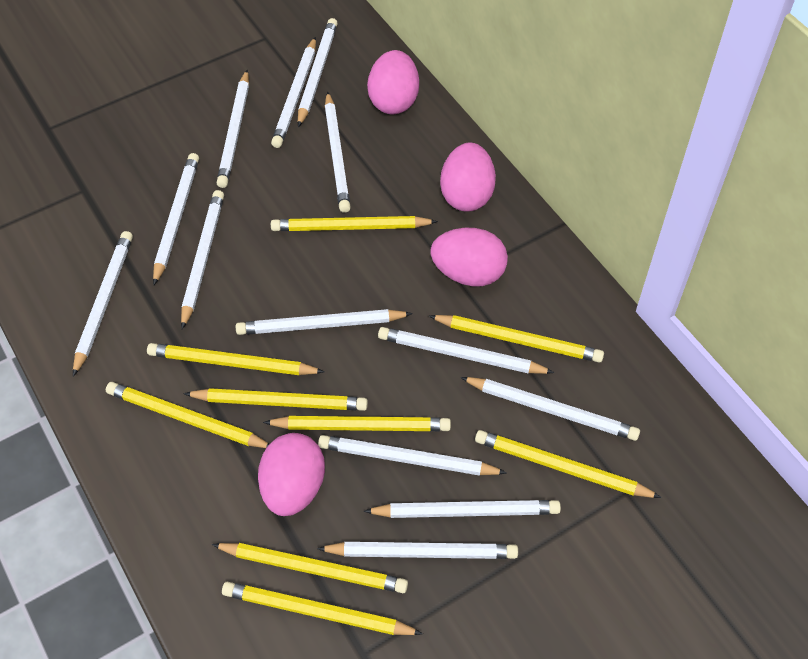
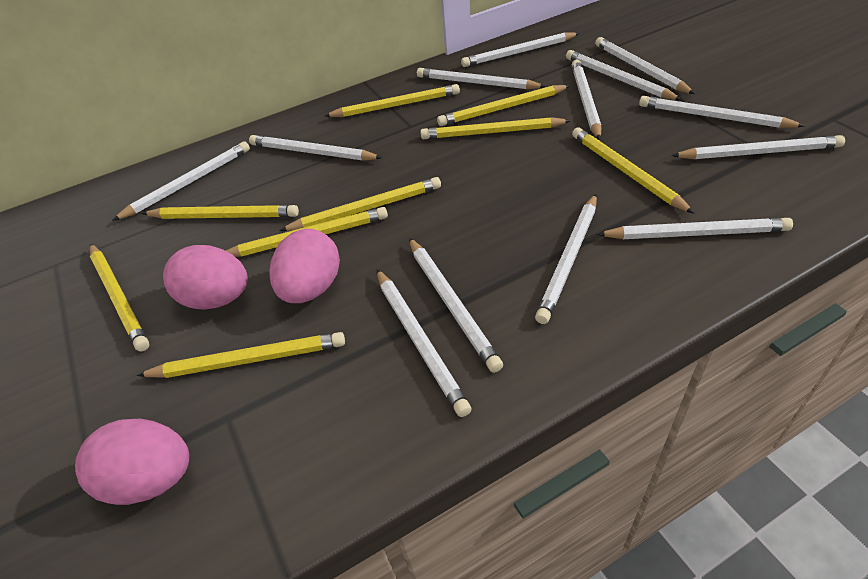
pink egg: [258,433,325,516] [367,50,419,114] [431,228,508,286] [440,143,496,212] = 4 -> [75,418,189,505] [163,245,248,310] [269,229,340,303] = 3

